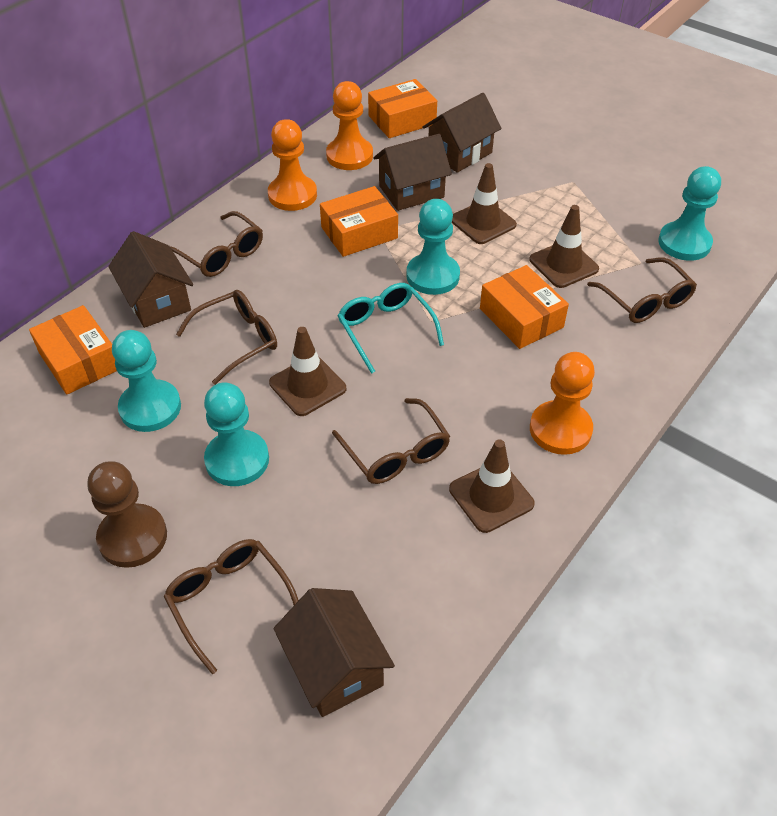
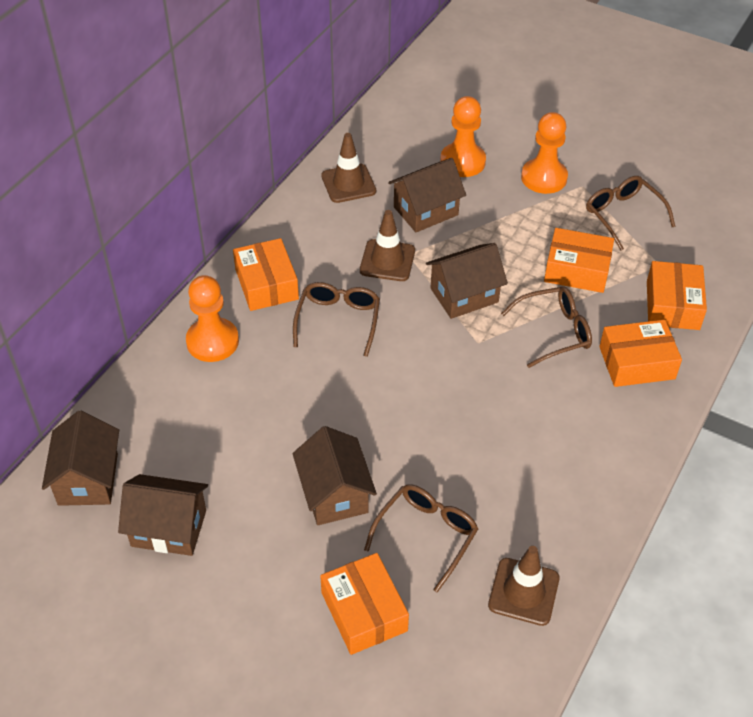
brown glasses: [164,539,299,674] [170,211,263,277] [176,290,277,385] [332,398,450,484] [587,257,697,323] = 5 -> [293,282,380,357] [364,484,478,592] [501,286,592,368] [586,176,675,250] = 4
brown house: [108,231,193,328] [273,588,395,717] [373,134,452,211] [422,93,501,173] = 4 -> [42,411,119,506] [118,474,208,556] [292,426,377,525] [388,158,466,232] [426,243,508,319] = 5
brown pawn: [87,461,167,568] = 1 -> none = 0
brown traffic cone: [269,327,346,416] [449,439,535,533] [452,163,517,244] [529,205,599,288] = 4 -> [321,133,376,203] [360,210,415,281] [488,546,560,626] = 3
orange box: [29,305,117,395] [320,186,398,257] [368,79,437,138] [480,265,569,349] = 4 -> [233,238,299,311] [320,553,409,655] [544,228,614,293] [599,320,682,387] [647,261,707,330] = 5
turquoise glasses: [337,283,444,374] = 1 -> none = 0
turquoise pawn: [112,330,181,432] [204,382,269,486] [406,199,460,295] [659,166,721,261] = 4 -> none = 0

